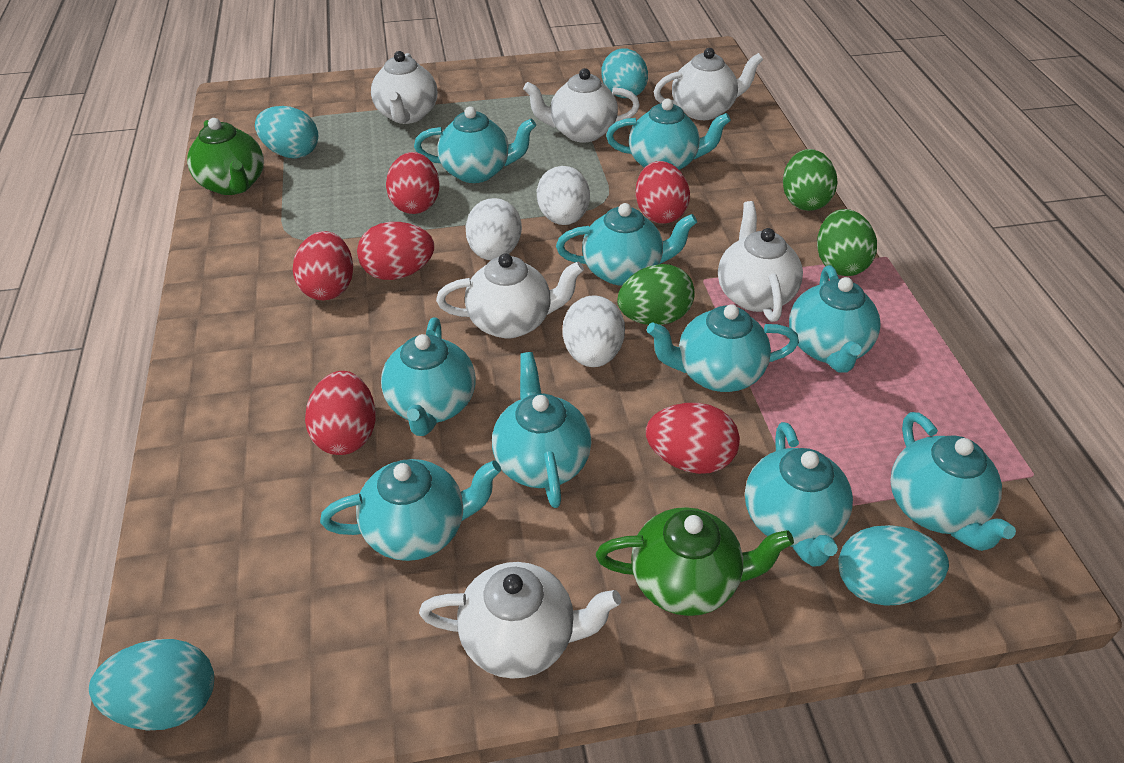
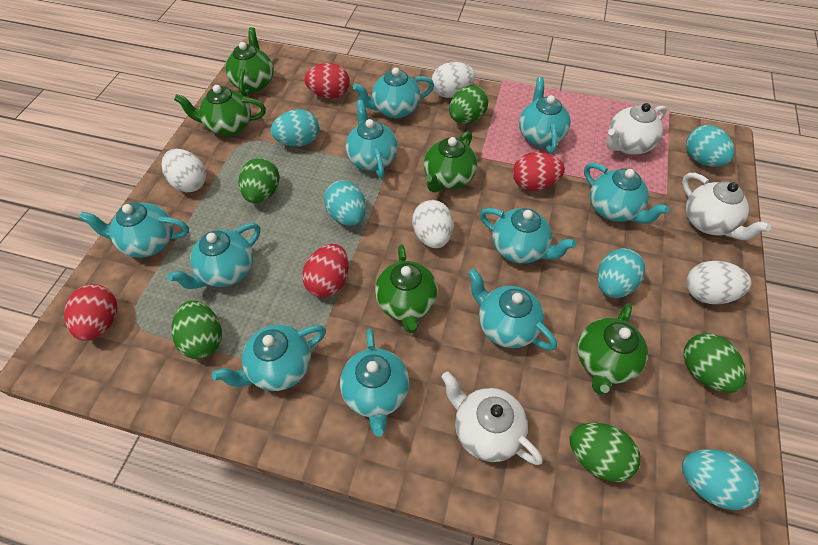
green egg: [617,264,695,325] [783,149,838,211] [817,209,877,276] = 3 -> [172,301,222,359] [238,158,279,203] [449,85,488,124] [569,423,640,482] [683,333,746,393] = 5
green teapot: [187,118,264,195] [596,507,794,616] = 2 -> [174,85,266,136] [225,27,274,97] [375,244,438,333] [424,131,477,193] [577,303,648,395] = 5
red egg: [293,231,353,300] [305,371,376,455] [357,222,434,280] [386,152,439,214] [636,161,690,224] [646,403,740,474] = 6 -> [64,284,117,341] [302,244,349,297] [304,63,350,98] [513,152,565,191] = 4
turquoise egg: [89,639,214,730] [255,106,318,159] [601,48,648,98] [838,525,949,606] = 4 -> [271,109,319,146] [324,180,366,226] [597,248,646,298] [682,449,760,510] [686,125,735,167] = 5
white egg: [466,198,522,260] [537,166,590,225] [563,295,625,367] = 3 -> [162,149,206,192] [412,200,453,248] [432,62,475,98] [686,261,752,304] = 4
white teapot: [371,51,437,124] [419,562,621,679] [436,253,584,338] [523,68,640,143] [654,48,763,120] [718,201,803,322] = 6 -> [442,372,543,465] [606,103,667,155] [682,173,771,240] = 3

